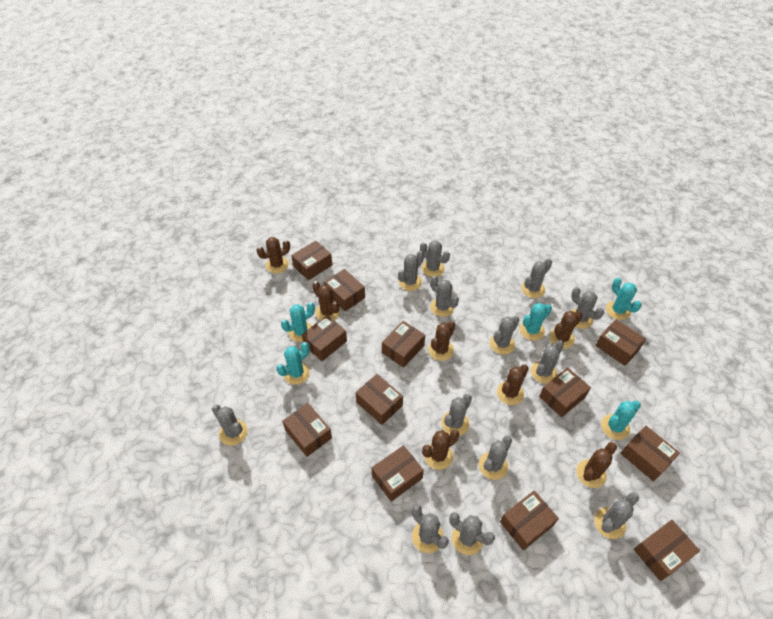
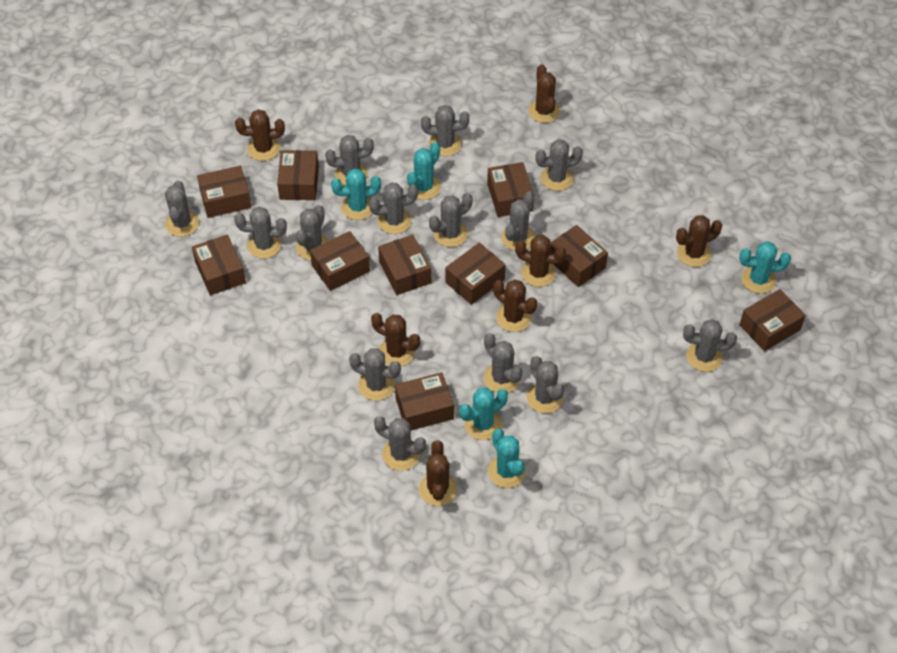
brown box: [282,403,332,457] [291,240,332,280] [302,315,347,361] [324,269,365,311] [355,374,403,425] [372,445,424,502] [382,321,425,368] [500,490,559,551] [539,368,591,417] [595,319,646,366] [620,426,680,482] [634,520,700,581] = 12 -> [192,235,246,295] [197,166,251,218] [277,150,319,200] [310,231,370,291] [378,234,431,295] [395,372,454,430] [446,243,506,305] [487,162,534,217] [550,225,608,287] [740,289,806,351] = 10
grey cactus: [212,405,248,446] [398,251,424,291] [412,504,449,553] [420,240,450,277] [430,276,459,317] [441,394,472,436] [449,512,495,555] [479,436,512,480] [490,316,519,355] [521,258,552,298] [531,340,564,384] [571,287,604,329] [594,492,639,539] = 13 -> [165,181,199,237] [234,207,287,259] [296,205,329,260] [325,135,374,185] [349,348,401,401] [369,182,418,234] [374,417,426,471] [421,105,469,156] [429,193,473,247] [484,333,523,393] [501,191,535,251] [526,356,564,413] [535,139,583,191] [683,319,737,372] = 14

